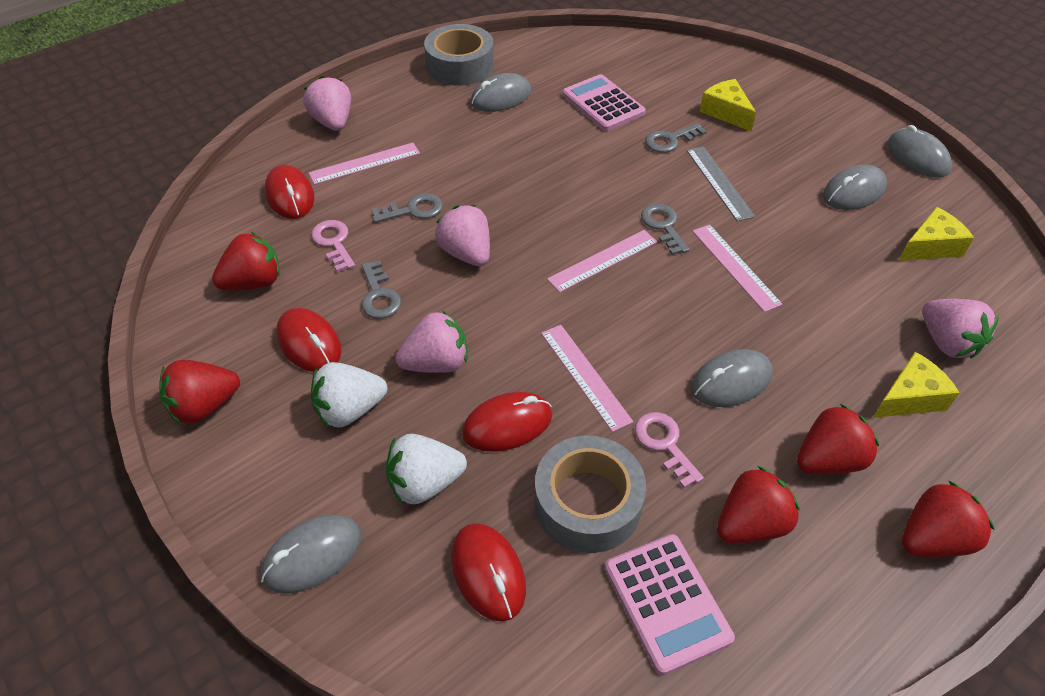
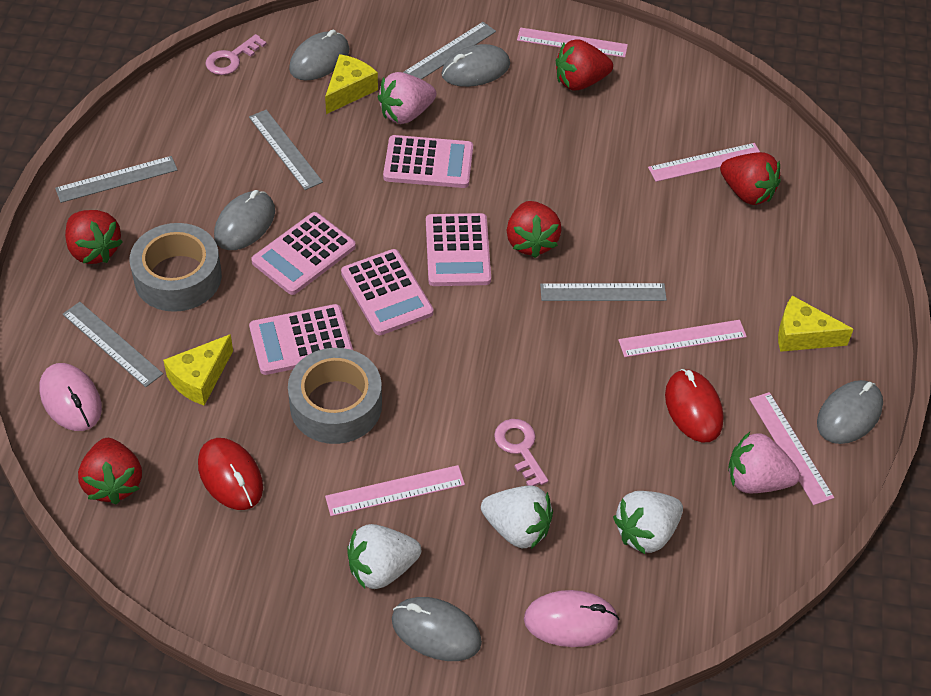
grey key: [361,260,401,319] [371,193,443,223] [641,204,689,255] [645,123,707,153] = 4 -> none = 0
grey ruler: [686,146,755,221] = 1 -> [55,156,177,203] [63,302,163,387] [249,110,323,190] [403,22,496,79] [540,283,667,301] = 5
pink calculator: [562,74,646,131] [605,534,735,675] = 2 -> [249,304,353,375] [251,212,356,295] [341,249,433,335] [383,135,473,188] [426,213,491,286] = 5
pink mouse: none = 0 -> [39,363,102,431] [524,590,620,647] = 2
pink ruler: [309,143,420,185] [541,325,633,432] [547,230,657,293] [692,224,782,312] = 4 -> [325,465,465,516] [517,27,628,58] [618,320,747,357] [648,143,760,182] [749,392,834,505] = 5
pink strawberry: [304,76,351,131] [395,310,467,373] [435,205,490,266] [922,299,999,359] = 4 -> [378,72,436,124] [728,432,800,493] = 2
red mouse: [265,165,314,219] [276,308,341,372] [451,523,526,622] [462,392,552,452] = 4 -> [198,438,263,510] [665,369,724,442] = 2
white strawberry: [311,362,387,427] [386,434,467,504] = 2 -> [347,524,421,589] [481,486,553,549] [613,491,683,554] = 3

